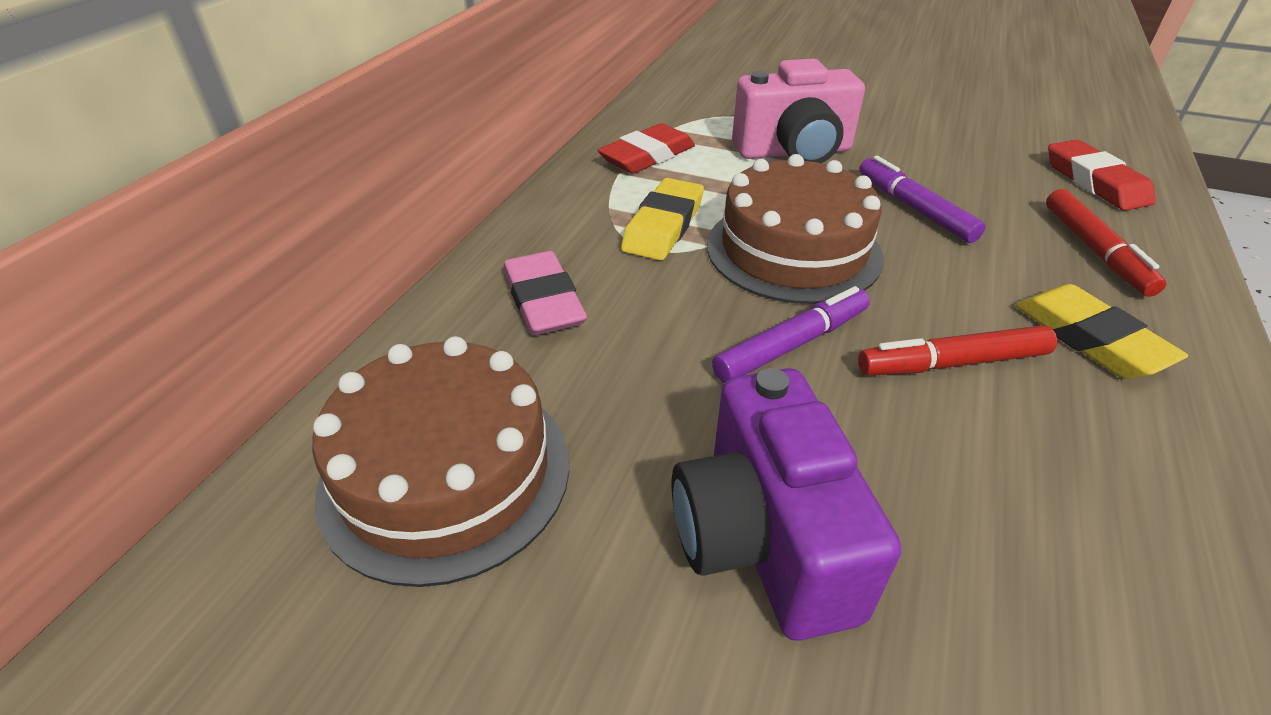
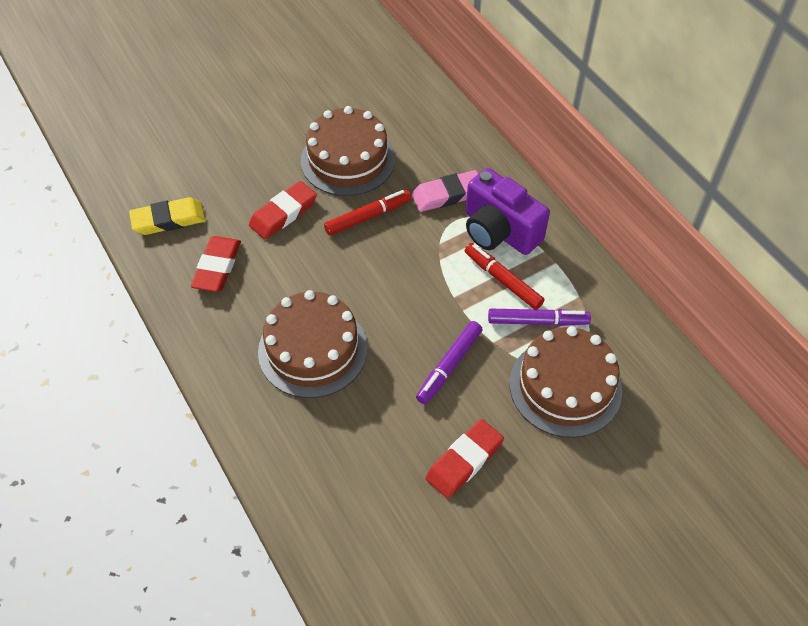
brown cake: [312,336,569,587] [707,154,883,304] = 2 -> [258,290,367,398] [301,106,395,196] [510,326,622,438] = 3
pink camera: [732,59,865,163] = 1 -> none = 0
red eraser: [598,123,695,174] [1048,140,1156,211] = 2 -> [191,236,241,292] [249,181,317,239] [425,419,504,499] = 3
yellow eraser: [621,178,704,260] [1015,284,1188,379] = 2 -> [129,197,206,235] = 1

